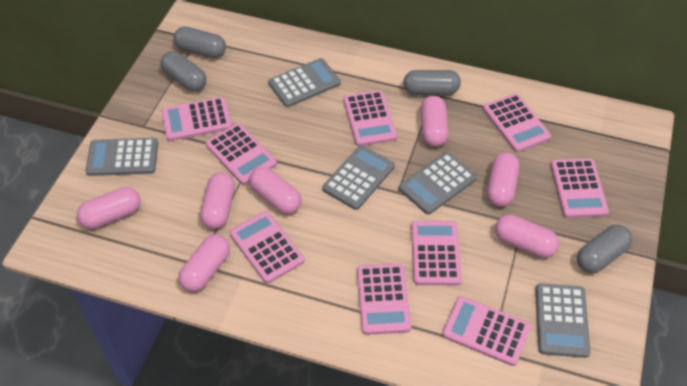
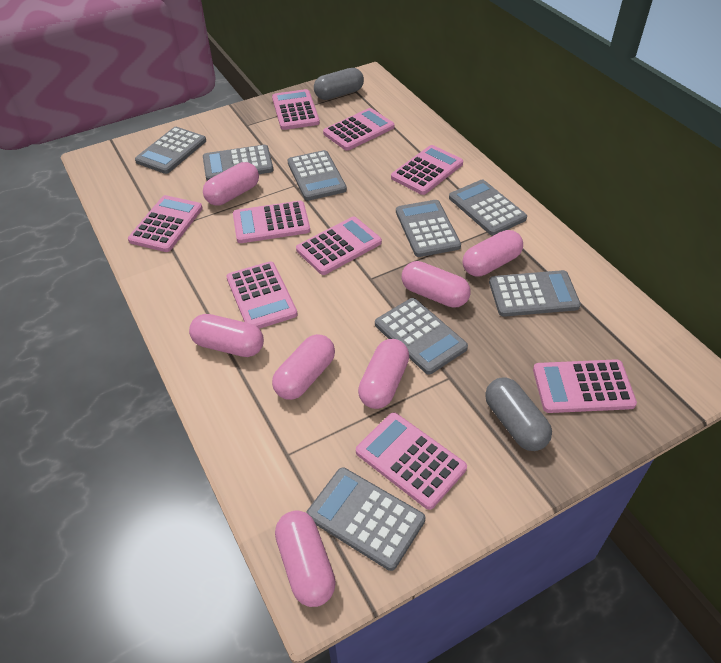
grey calculator: [86,138,158,176] [268,58,341,107] [322,145,395,210] [399,152,477,215] [536,283,591,358] = 5 -> [135,127,206,174] [203,145,273,181] [288,150,347,201] [306,467,425,571] [375,298,468,375] [396,200,461,257] [449,180,527,236] [489,270,581,317] = 8
grey capsule: [160,51,207,92] [174,27,226,58] [403,70,461,95] [577,225,632,273] = 4 -> [314,68,364,100] [485,378,552,451] = 2

